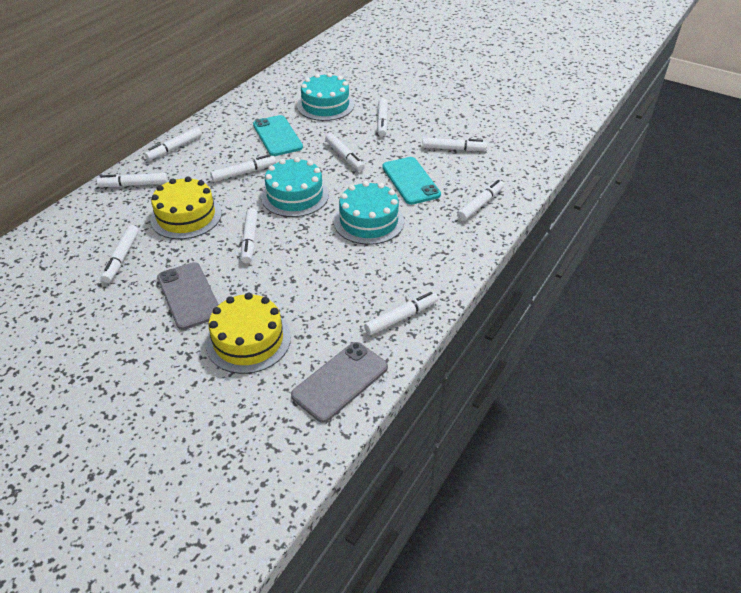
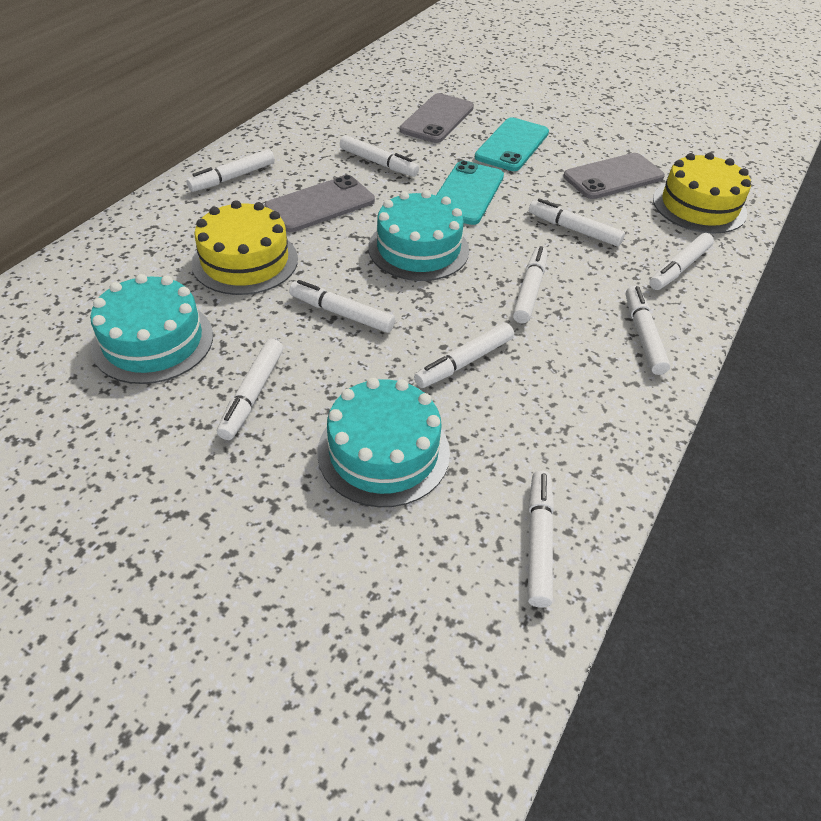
grey phone: [157,262,219,330] [291,342,388,423] = 2 -> [264,175,375,232] [400,93,474,143] [563,153,665,199] = 3

